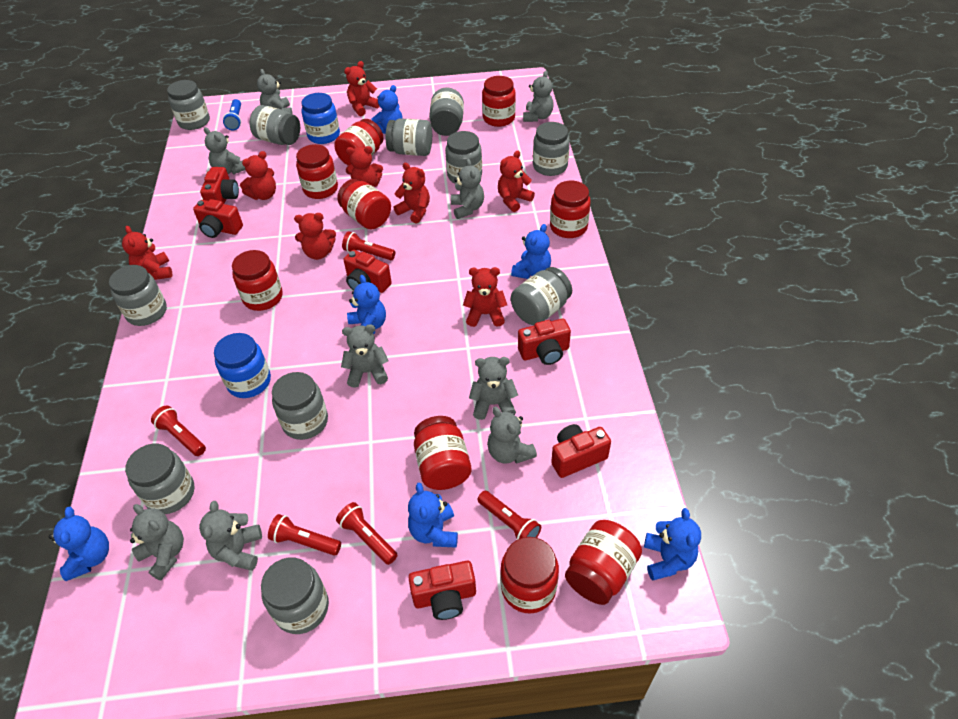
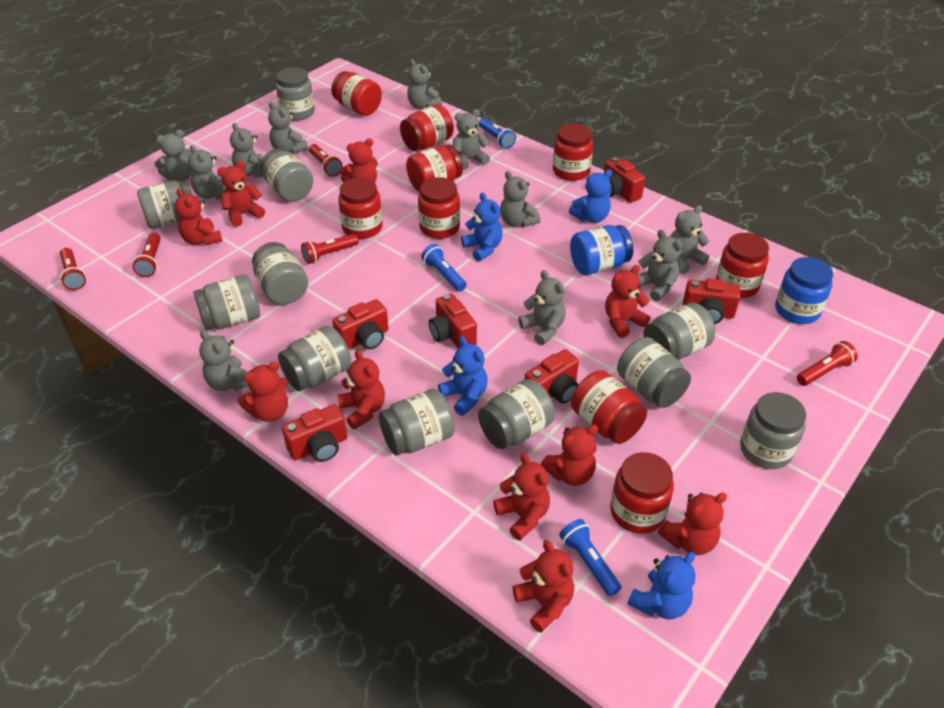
blue flashlight: [223,99,241,130] = 1 -> [421,244,467,291] [479,118,516,149] [559,519,621,596] = 3
blue teddy bear: [49,506,109,581] [347,275,386,334] [371,85,403,134] [408,482,458,548] [511,224,551,279] [644,508,701,581] = 6 -> [438,336,488,416] [461,193,503,262] [569,169,612,223] [627,552,696,619] = 4
grey teddy bear: [130,504,184,580] [199,501,262,571] [204,127,245,175] [257,69,293,114] [341,324,388,388] [451,159,484,219] [469,357,518,420] [487,407,537,464] [523,71,554,122] = 9 -> [155,130,193,182] [188,145,226,200] [199,330,248,391] [230,123,263,178] [268,102,308,154] [407,59,442,109] [453,109,490,170] [500,171,541,227] [518,270,565,345] [636,230,682,301] [670,205,710,274] = 11
red teddy bear: [122,226,172,280] [240,151,276,200] [294,213,336,260] [344,61,380,116] [346,146,383,187] [394,163,430,224] [463,267,507,327] [498,151,535,212] = 8 -> [175,188,223,246] [217,161,265,227] [238,361,288,422] [337,349,385,430] [340,138,378,183] [493,453,550,541] [513,540,574,633] [541,425,598,486] [605,265,650,338] [658,493,727,555] = 10

